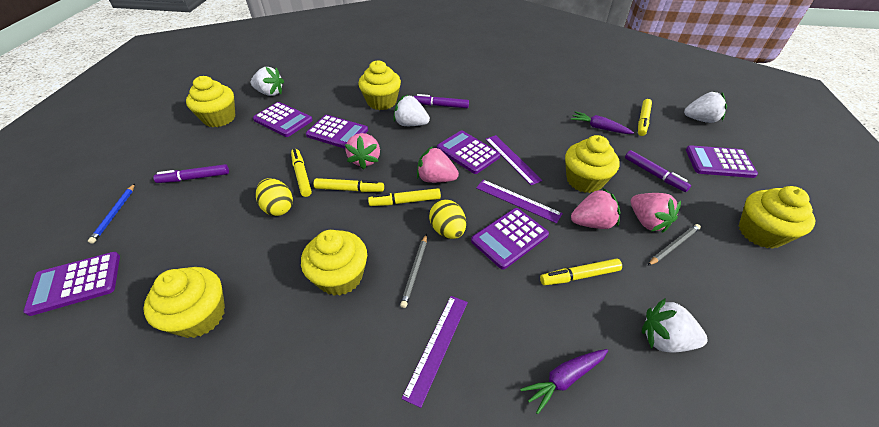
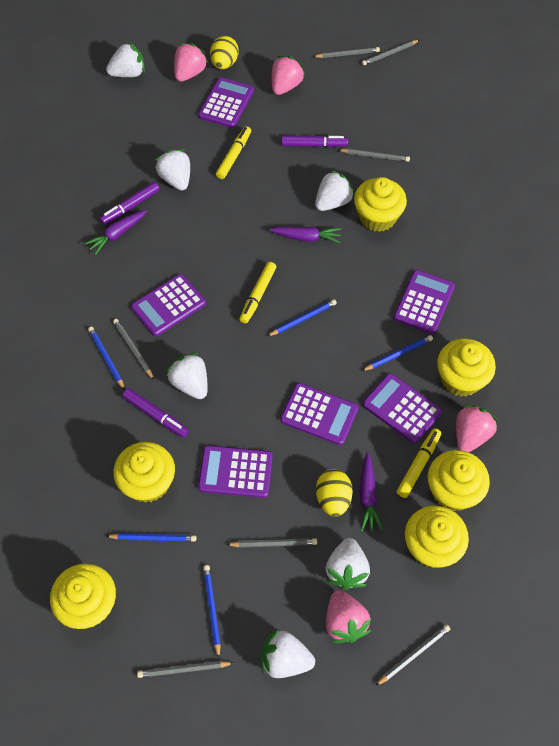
blue pencil: [88,184,135,244] = 1 -> [88,327,125,390] [106,533,196,542] [203,565,220,658] [268,299,337,336] [362,335,433,371] = 5
grey pencil: [400,234,427,308] [648,224,701,266] = 2 -> [113,319,154,380] [137,661,234,678] [226,538,317,548] [313,47,380,58] [339,148,410,162] [362,40,419,66] [375,625,450,686] = 7
purple carrot: [520,349,608,414] [571,111,634,134] = 2 -> [84,210,147,255] [269,227,341,243] [359,452,383,531] = 3
purple ruler: [401,296,468,408] [476,180,563,223] [485,135,543,185] = 3 -> none = 0
white strawberry: [251,67,284,96] [393,95,430,126] [642,298,708,353] [684,92,727,123] = 4 -> [106,42,145,77] [155,149,190,190] [166,352,208,399] [261,629,315,678] [315,170,355,211] [326,538,370,590] = 6
yellow marker: [291,149,312,197] [314,178,384,192] [368,188,441,206] [540,259,622,285] [638,99,652,136] = 5 -> [216,126,251,179] [239,262,276,324] [397,428,441,498] = 3

